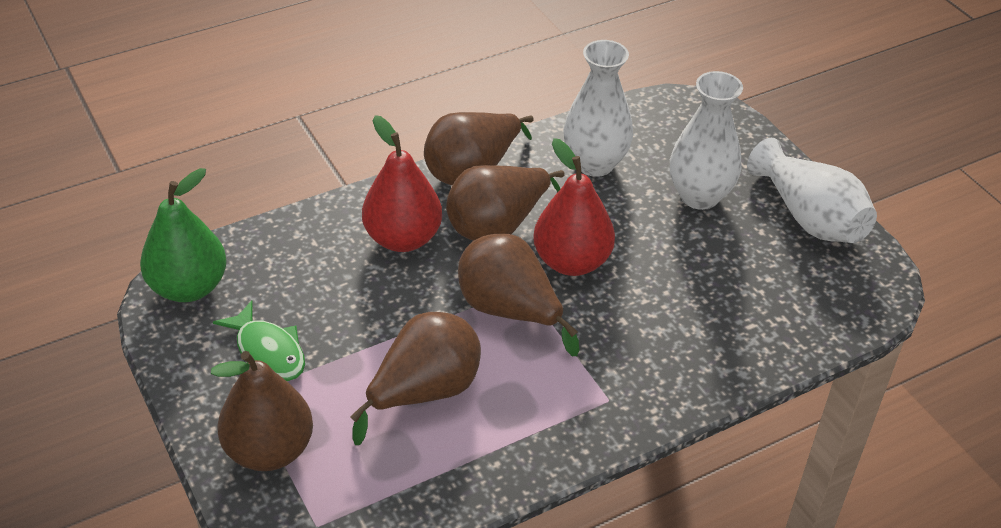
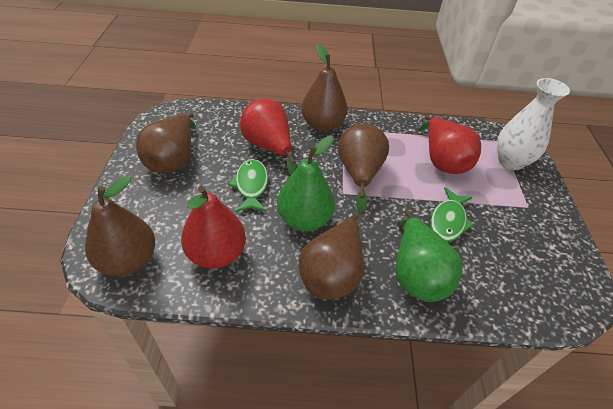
green fish: [213,300,305,381] = 1 -> [228,159,268,212] [430,187,474,242] = 2
green pear: [140,168,227,302] = 1 -> [277,136,335,231] [395,210,462,302] = 2
red pear: [362,115,442,252] [533,138,615,276] = 2 -> [181,186,246,269] [240,99,298,175] [419,115,481,174] = 3
white vase: [563,40,633,177] [670,71,743,210] [747,138,877,243] = 3 -> [497,78,570,170] = 1

